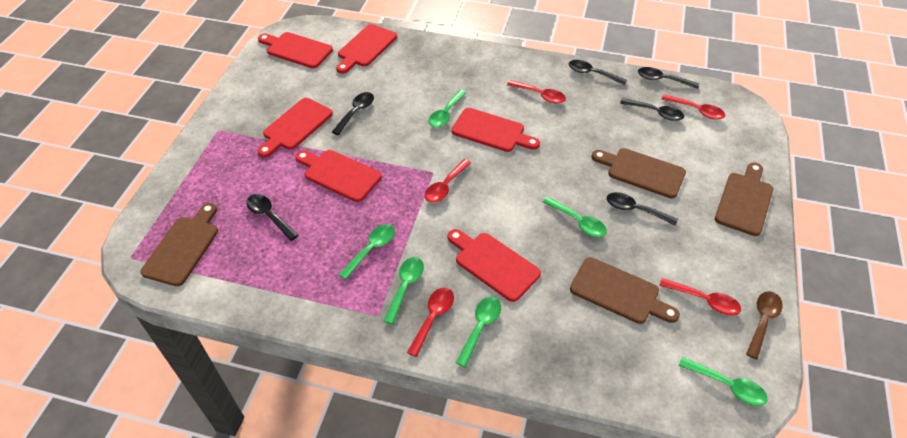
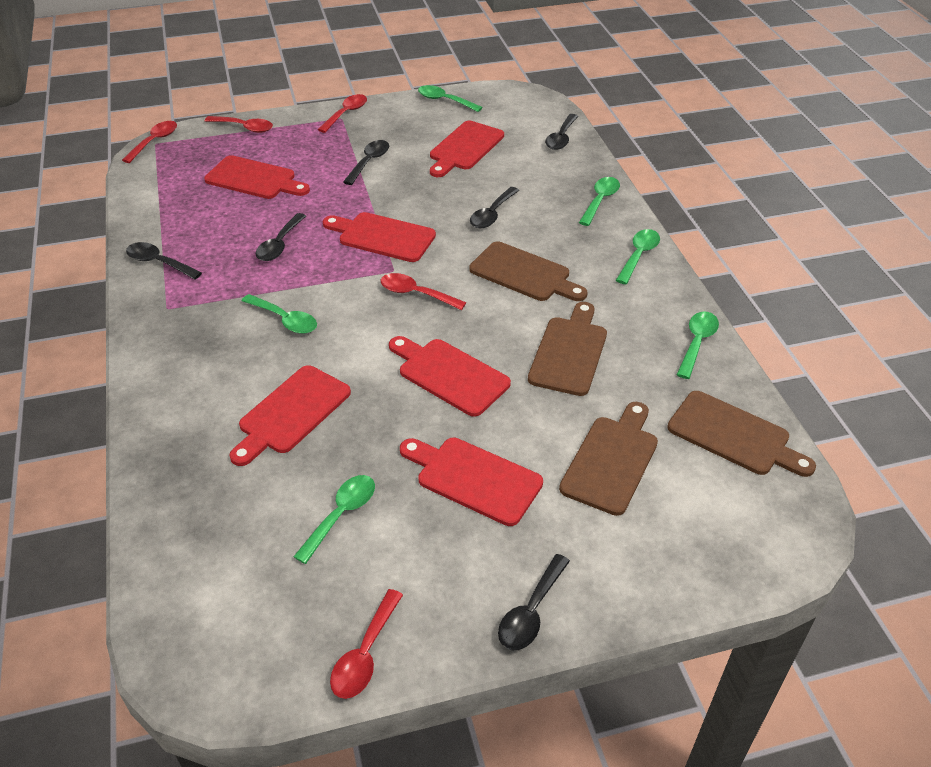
brown spoon: [746,291,783,359] = 1 -> none = 0

